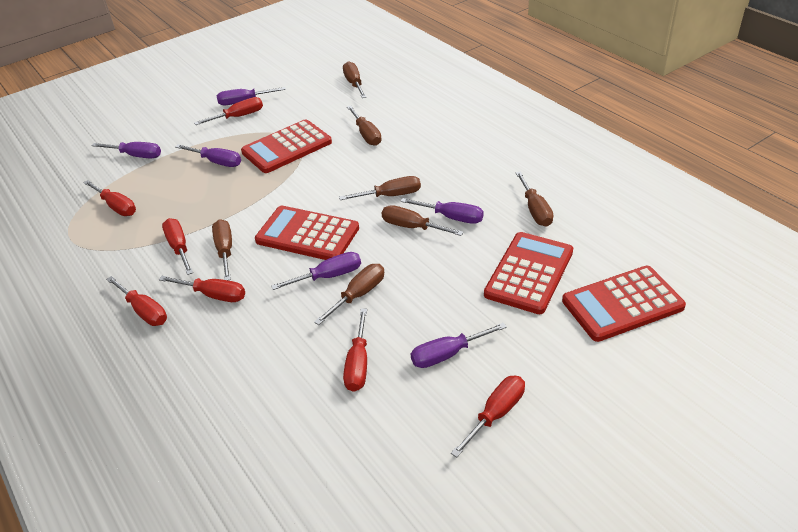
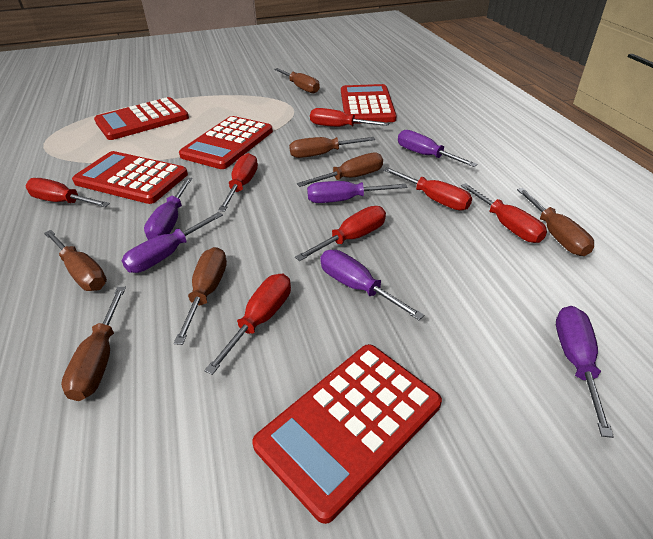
red calculator: [241,119,332,173] [255,206,359,260] [484,232,573,314] [562,266,686,342] = 4 -> [72,151,188,204] [94,97,189,140] [179,116,273,169] [252,344,442,524] [341,84,397,124] = 5

